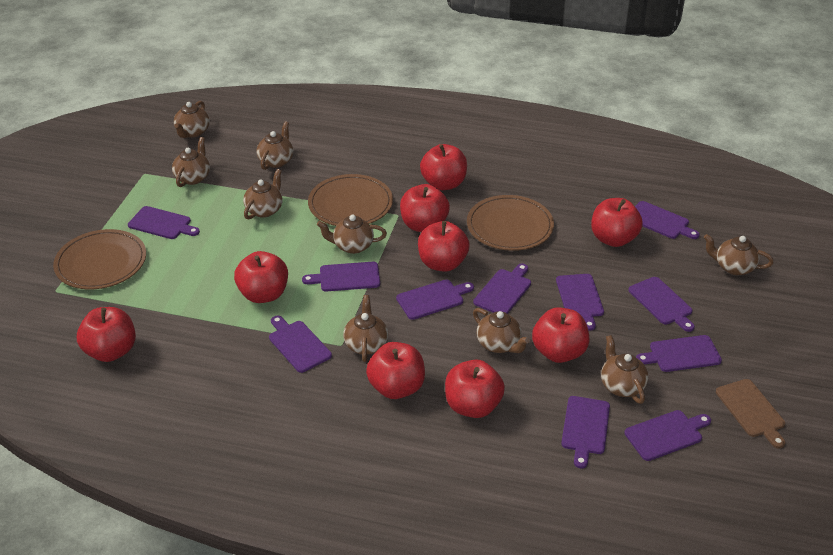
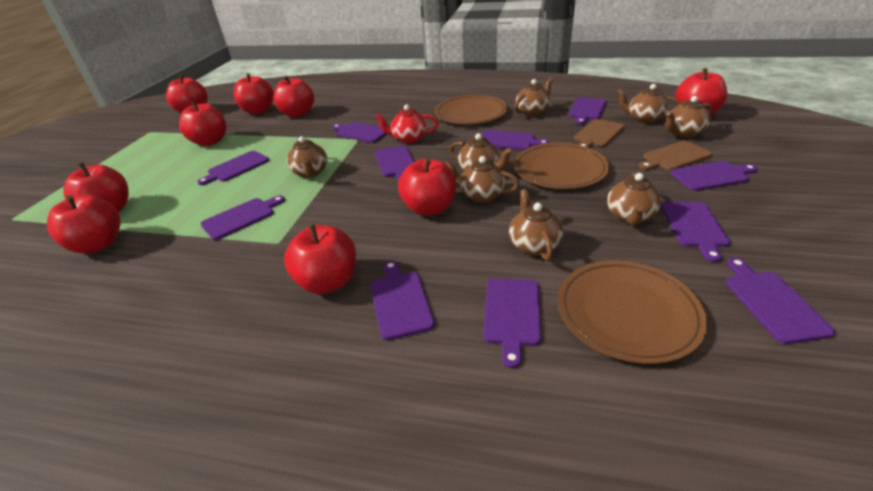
brown cutting board: [716,379,786,449] = 1 -> [574,119,625,148] [639,141,712,171] = 2
brown teapot: [172,137,210,187] [174,101,210,138] [243,169,282,219] [256,121,294,170] [317,215,387,254] [343,295,388,362] [473,308,530,353] [601,335,648,404] [704,234,774,275] = 9 -> [287,136,327,178] [445,156,520,203] [450,133,513,171] [509,189,563,261] [515,78,553,116] [607,173,661,225] [617,84,682,123] [666,96,712,138] = 8
red teapot: none = 0 -> [375,105,438,143] = 1

